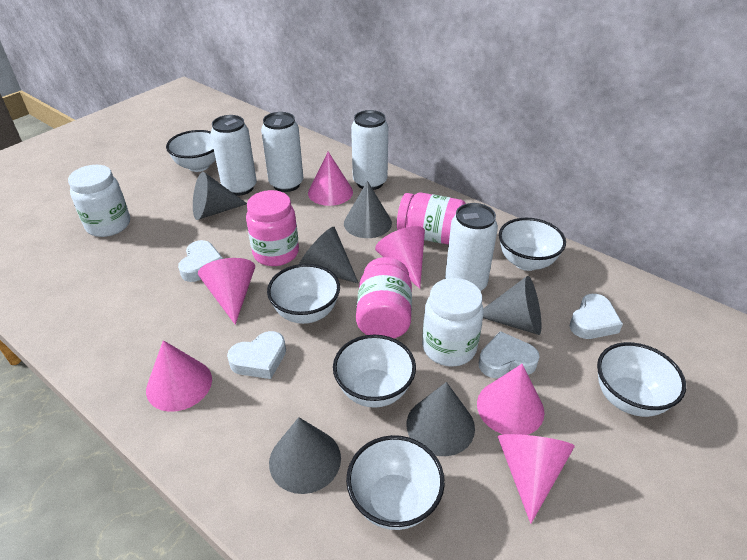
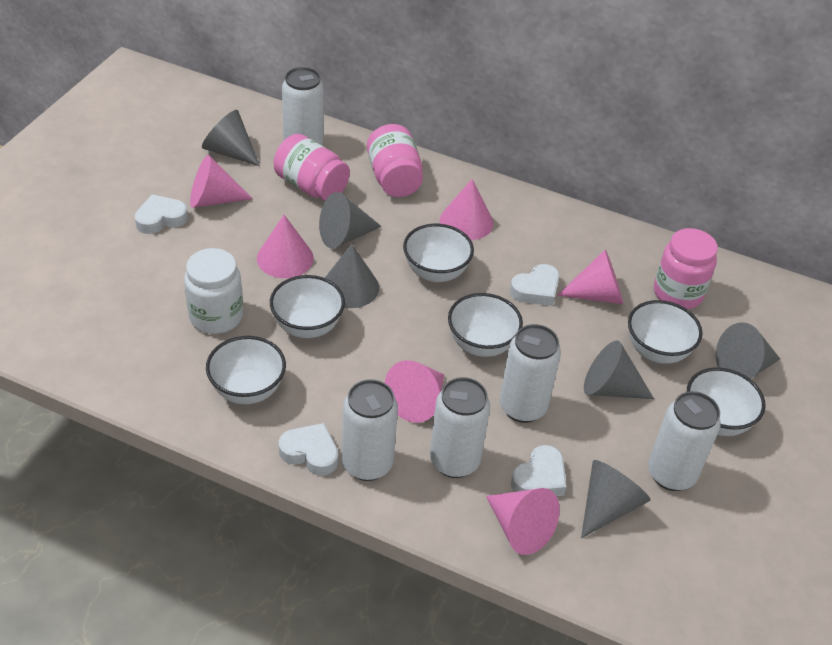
white can: [211,115,257,196] [261,112,303,192] [351,110,388,190] [445,203,498,291] = 4 -> [282,67,324,145] [342,379,398,481] [430,377,490,478] [500,324,561,423] [648,391,721,491] = 5
white jar: [68,165,130,237] [422,278,484,367] = 2 -> [184,248,243,334] = 1

